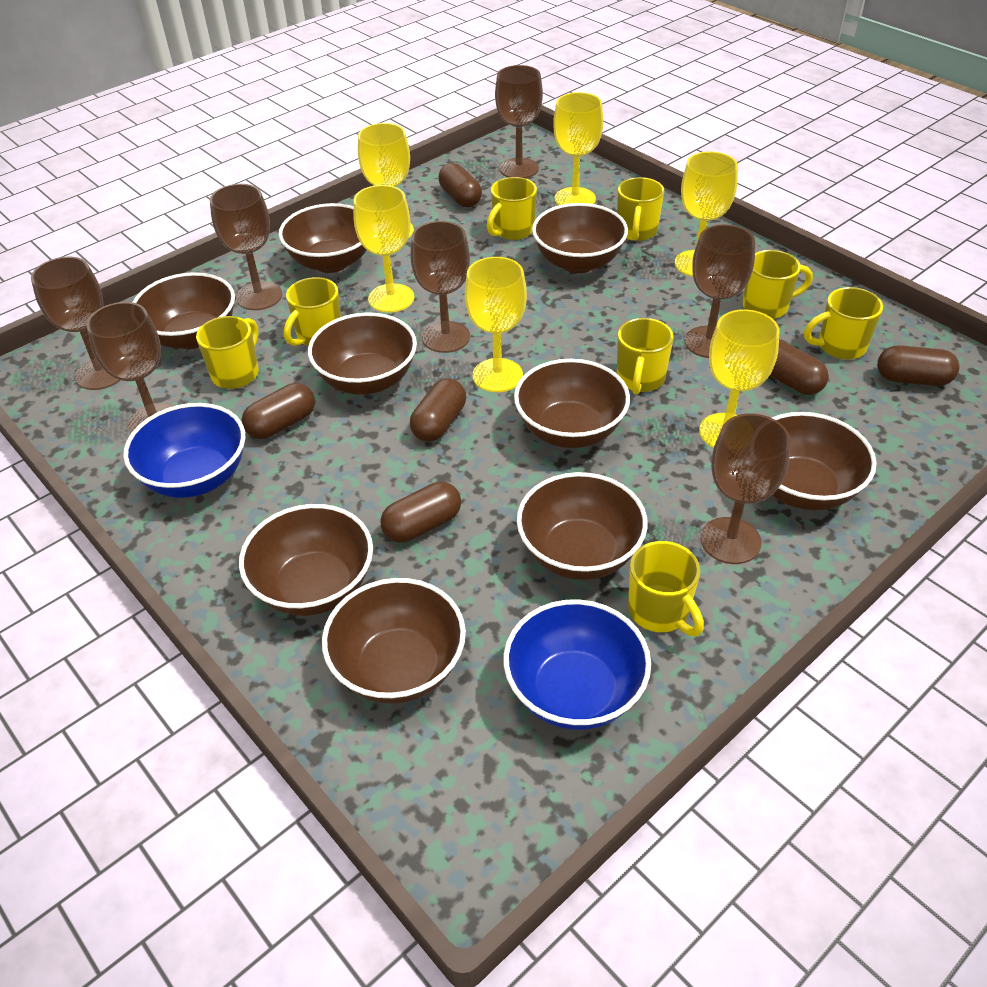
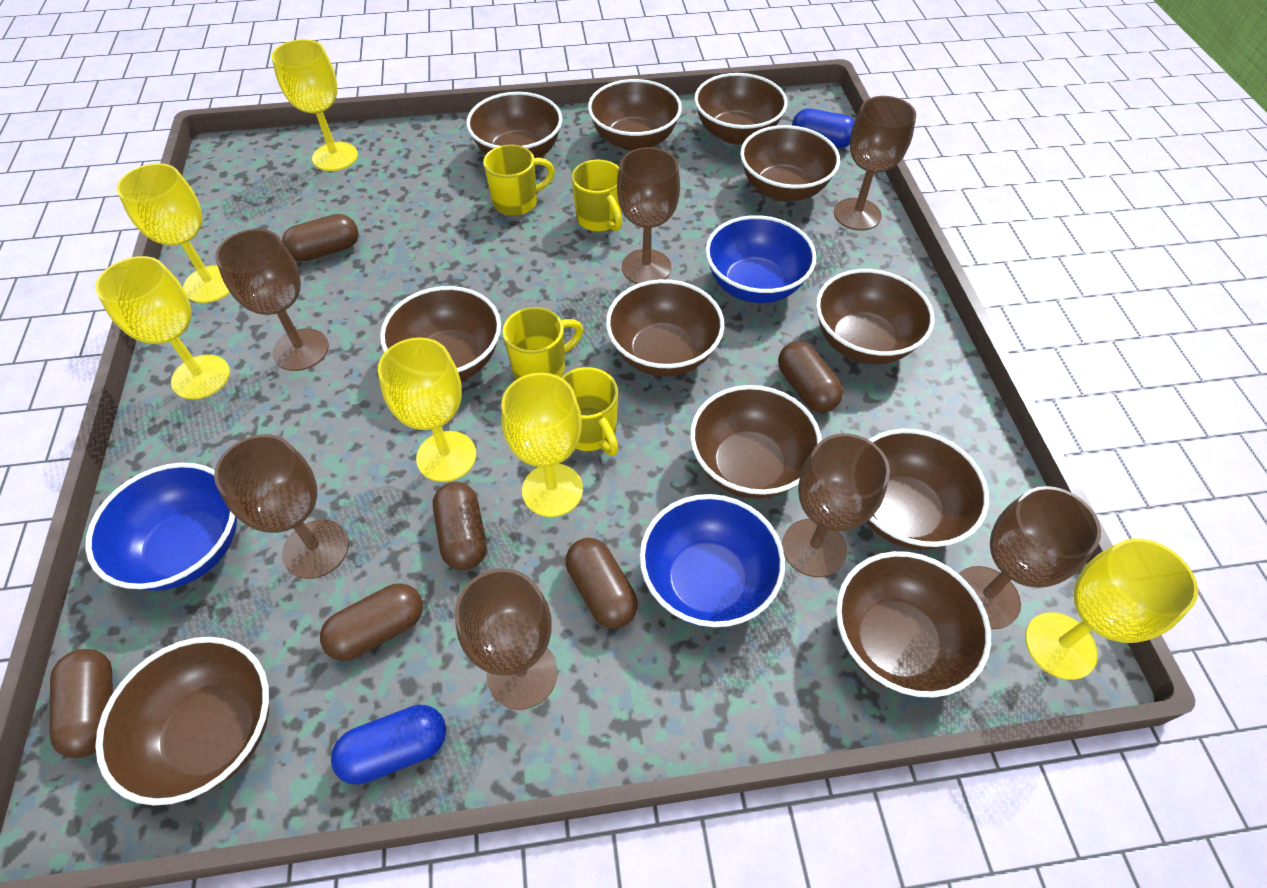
blue bowl: [123,403,245,498] [503,599,651,730] = 2 -> [85,463,237,591] [640,494,785,628] [705,215,816,303] = 3
blue capsule: none = 0 -> [331,705,446,785] [792,108,854,148] = 2
brown bowl: [133,272,235,349] [239,504,373,616] [279,203,366,273] [308,312,417,395] [322,578,466,704] [514,359,630,448] [517,472,648,580] [532,203,628,273] [772,412,877,510] = 9 -> [95,637,269,806] [380,286,501,381] [466,92,562,158] [588,79,682,151] [606,279,724,377] [690,385,822,499] [694,73,787,145] [740,125,840,202] [816,269,935,364] [836,551,991,698] [866,429,989,550] = 11
yellow mug: [196,316,259,389] [284,277,341,346] [487,177,537,240] [617,177,664,241] [617,318,674,395] [628,541,704,636] [743,250,813,319] [804,287,883,360] = 8 -> [483,145,555,216] [502,307,583,379] [561,367,618,456] [571,160,622,232] = 4

